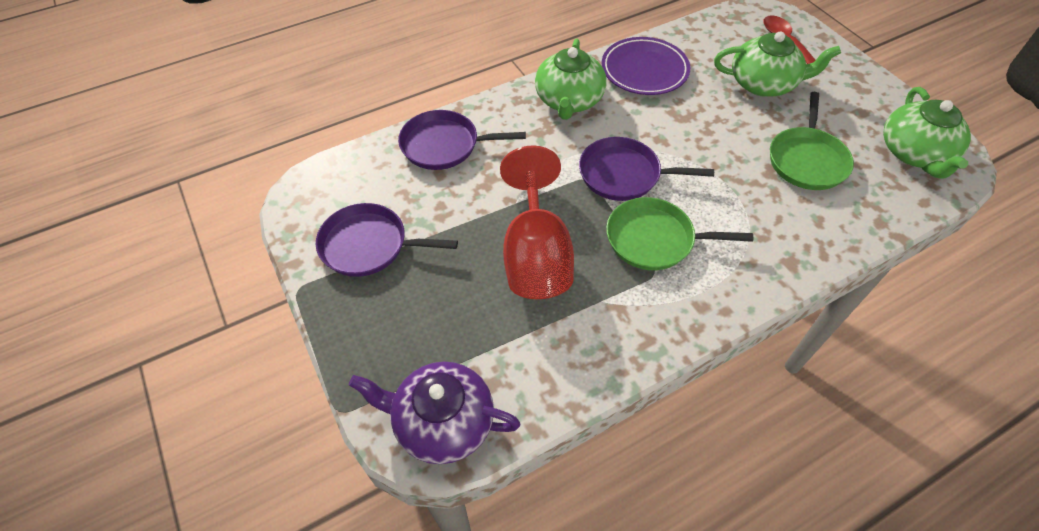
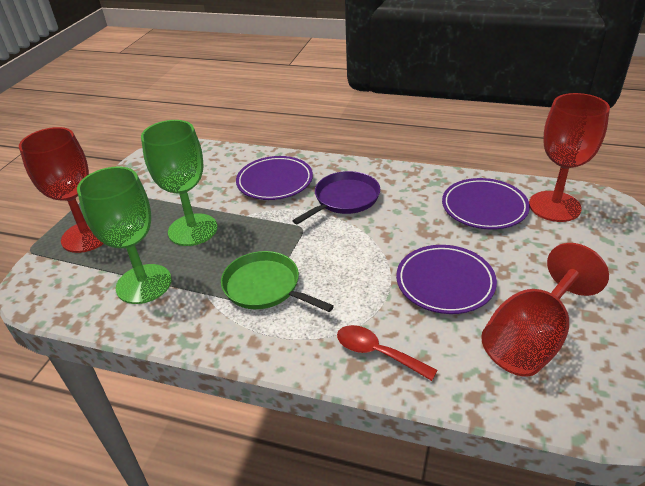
green goblet: none = 0 -> [77,167,172,304] [141,120,218,246] = 2
green pan: [606,197,753,270] [770,92,854,190] = 2 -> [221,251,334,312] = 1
green teapot: [535,39,607,120] [714,31,841,97] [883,87,971,179] = 3 -> none = 0
purple pan: [316,203,458,277] [398,110,526,170] [579,137,714,201] = 3 -> [293,171,380,224] = 1
purple plate: [602,37,690,95] = 1 -> [236,156,313,200] [396,245,497,314] [442,178,530,230] = 3
purple teapot: [349,362,520,464] = 1 -> none = 0
red goblet: [500,145,574,299] = 1 -> [19,127,104,253] [481,243,609,377] [529,93,610,222] = 3

